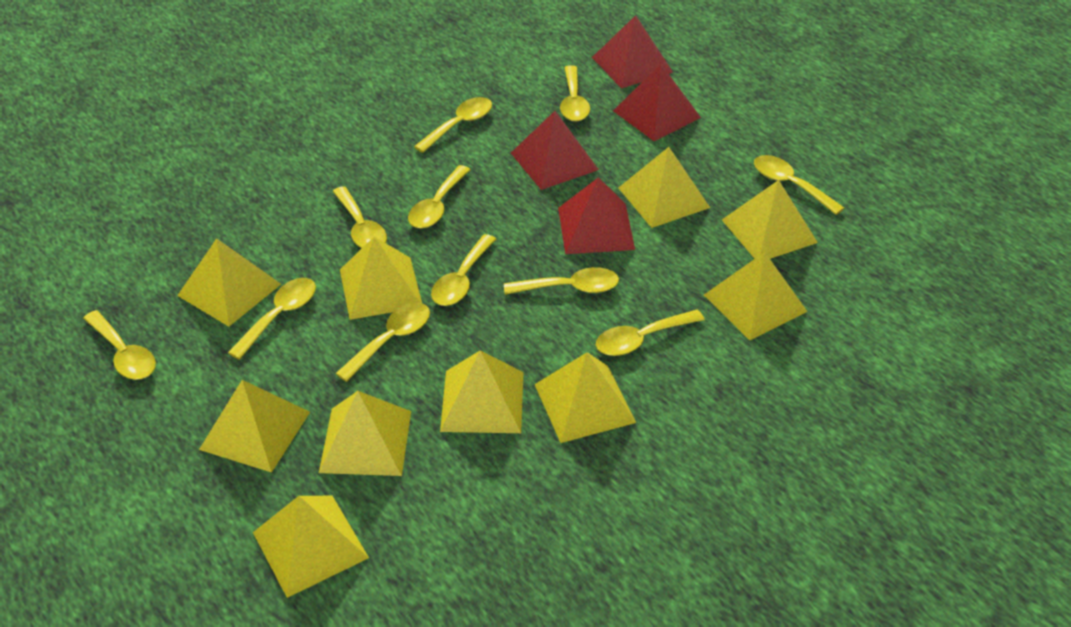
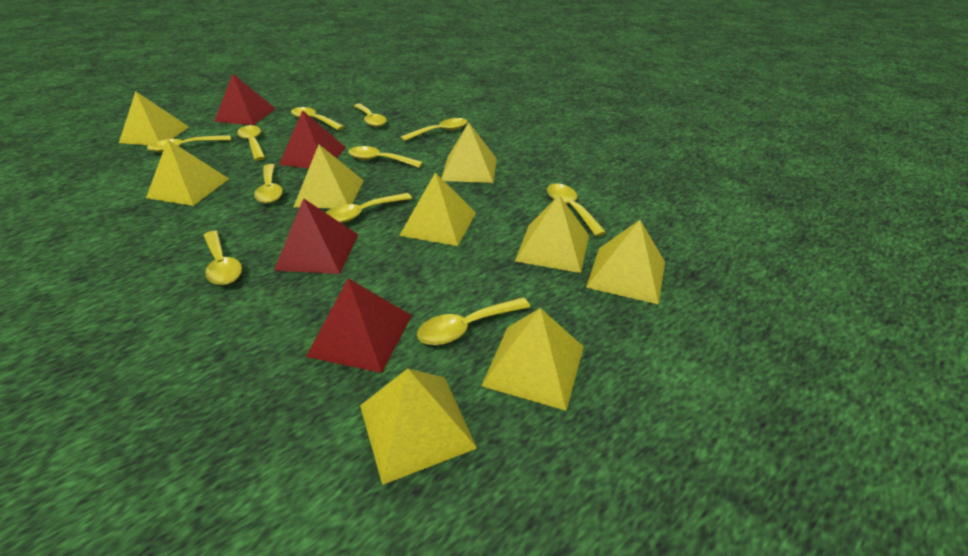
yellow pyramid: [177,238,281,326] [199,380,310,473] [253,496,369,598] [319,391,411,476] [340,237,422,320] [440,350,524,433] [534,352,636,443] [618,147,710,228] [704,252,808,340] [722,180,818,259] = 10 -> [119,91,189,145] [146,140,229,206] [294,145,364,208] [360,369,477,485] [399,172,476,246] [442,122,497,183] [482,308,584,411] [515,195,589,273] [586,220,665,305] = 9

